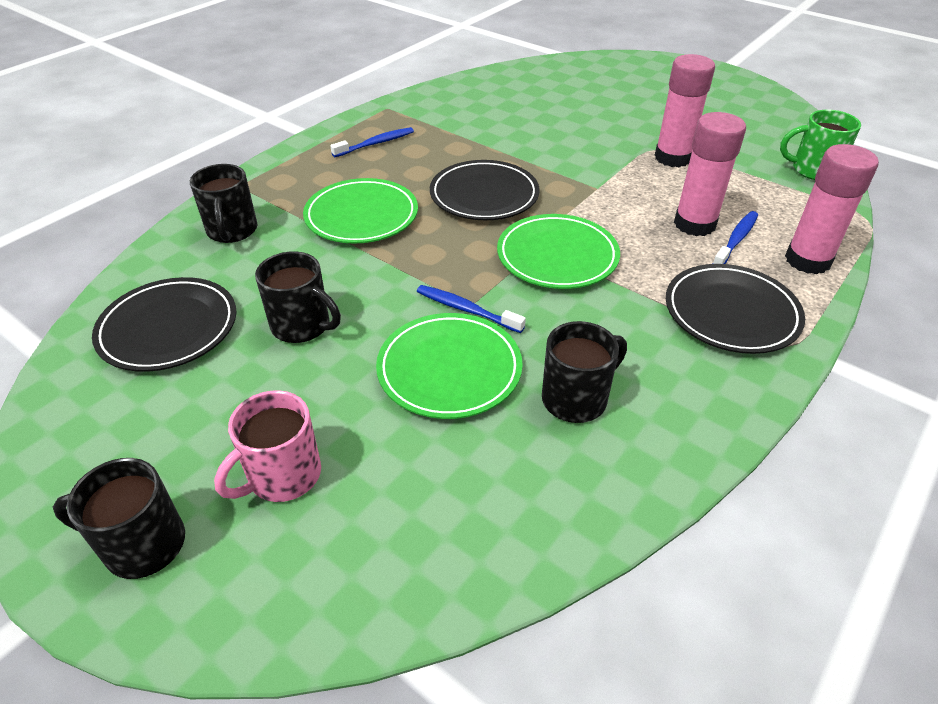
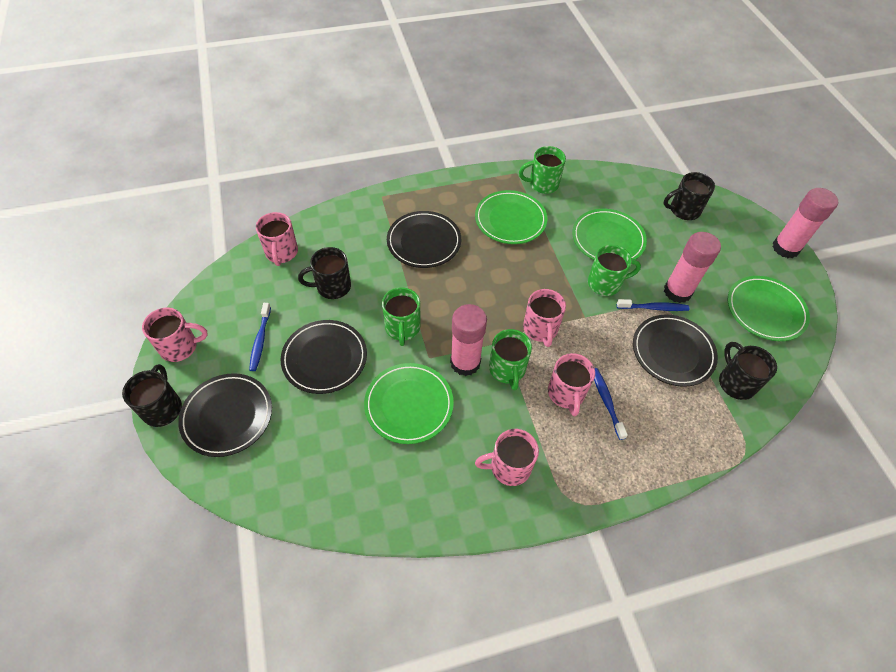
black plate: [92,277,236,372] [430,160,540,220] [666,264,805,354] = 3 -> [178,373,272,457] [280,320,367,394] [387,211,461,268] [633,315,718,387] = 4
green mug: [780,110,861,180] = 1 -> [382,287,420,346] [489,329,532,391] [519,146,566,194] [588,245,641,296] = 4
green plate: [303,178,418,244] [376,313,523,419] [497,214,620,289] = 3 -> [364,363,454,444] [475,190,547,244] [572,209,647,260] [728,276,810,341] = 4
pink mug: [214,390,321,502] = 1 -> [142,308,208,362] [256,212,298,266] [475,429,539,486] [523,289,566,347] [548,353,595,416] = 5

